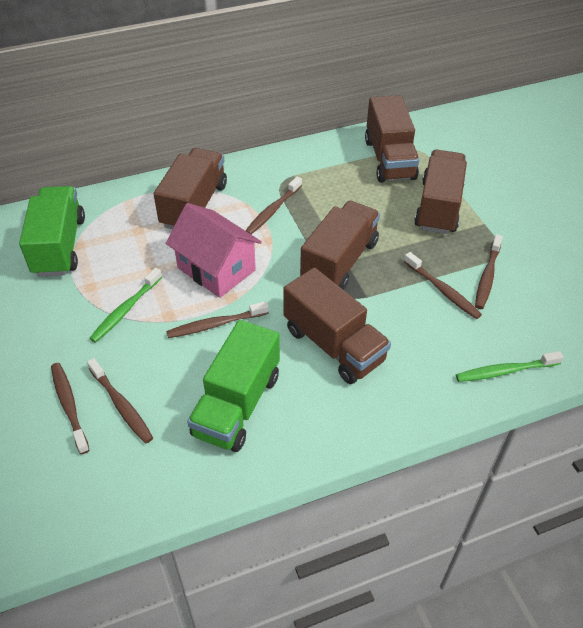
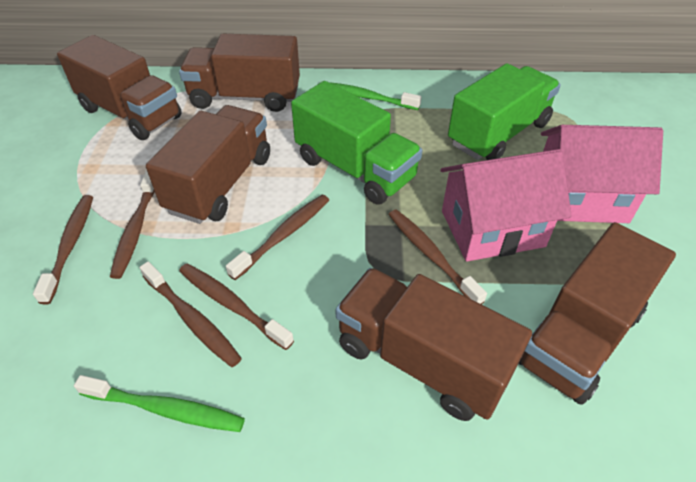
pink house: [166,203,262,298] = 1 -> [440,149,572,261] [541,125,663,223] = 2

